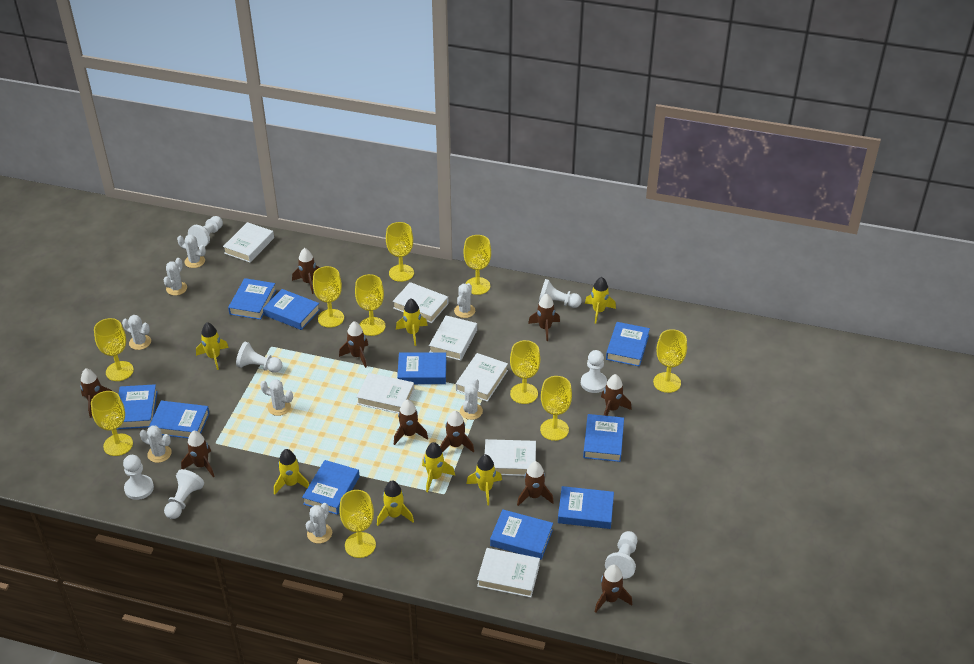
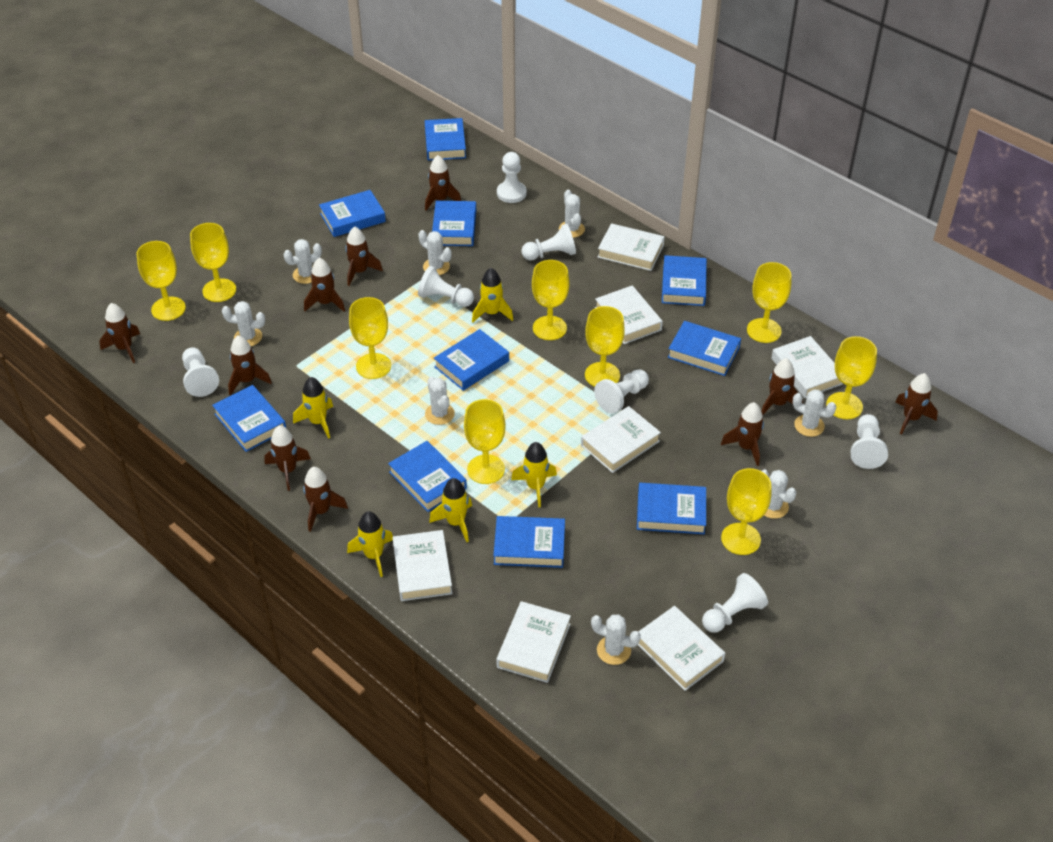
yellow goblet: [91,391,133,456] [94,318,134,381] [313,266,344,328] [339,490,376,558] [355,274,385,336] [386,222,414,282] [464,235,491,295] [510,340,540,404] [540,376,572,441] [653,329,687,393] = 10 -> [137,241,186,321] [190,223,236,302] [349,297,391,379] [464,399,506,484] [532,260,569,340] [585,306,625,387] [721,468,771,555] [747,262,791,343] [826,336,877,419] = 9
yellow rocket: [196,322,229,370] [274,449,309,494] [377,480,414,526] [396,299,428,346] [422,442,455,492] [466,454,502,506] [585,277,616,324] = 7 -> [293,377,333,439] [347,511,393,577] [429,478,472,542] [472,268,513,323] [511,442,557,507] = 5

